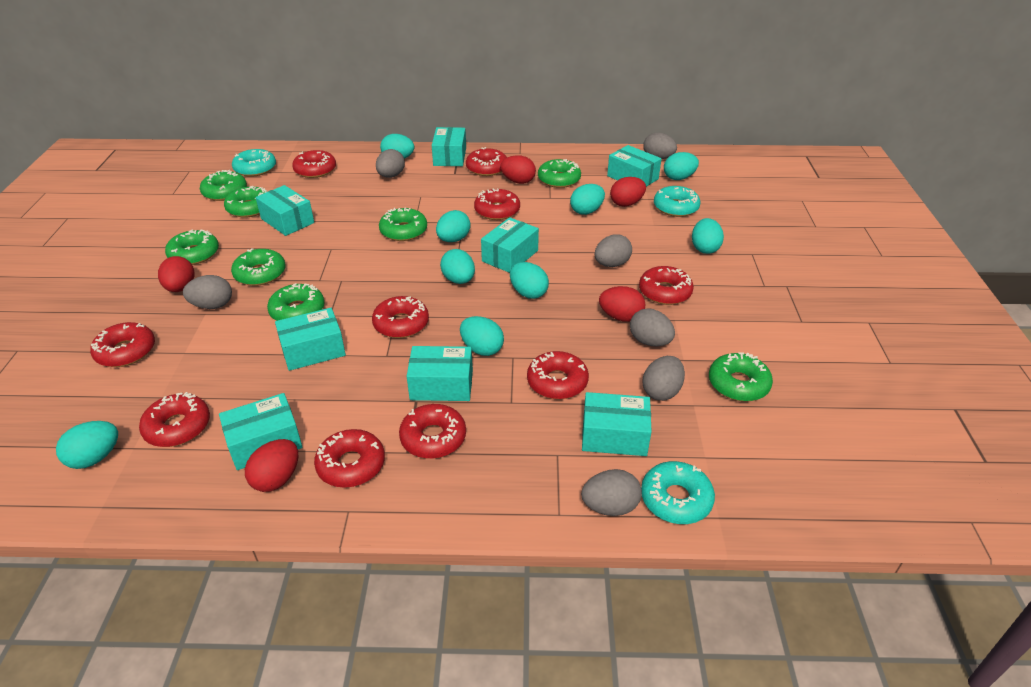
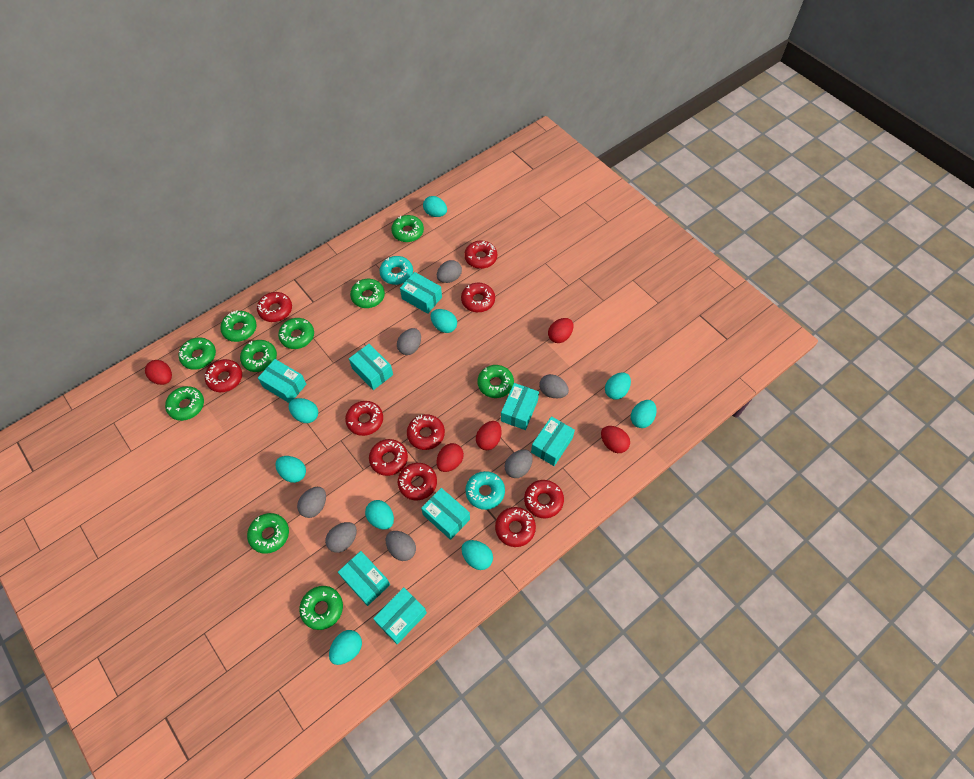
green donut: [165,230,219,265] [200,170,247,201] [224,186,268,218] [231,248,285,286] [267,283,325,321] [379,208,427,241] [538,159,581,188] [709,352,773,401] = 8 -> [165,386,204,421] [179,337,216,370] [220,310,257,342] [240,340,277,372] [247,513,289,554] [278,318,314,349] [299,586,343,630] [350,279,385,308] [391,215,424,242] [477,365,514,398] = 10
turquoise donut: [232,149,276,177] [641,461,715,524] [654,186,700,217] = 3 -> [379,256,413,285] [465,471,505,510] = 2

